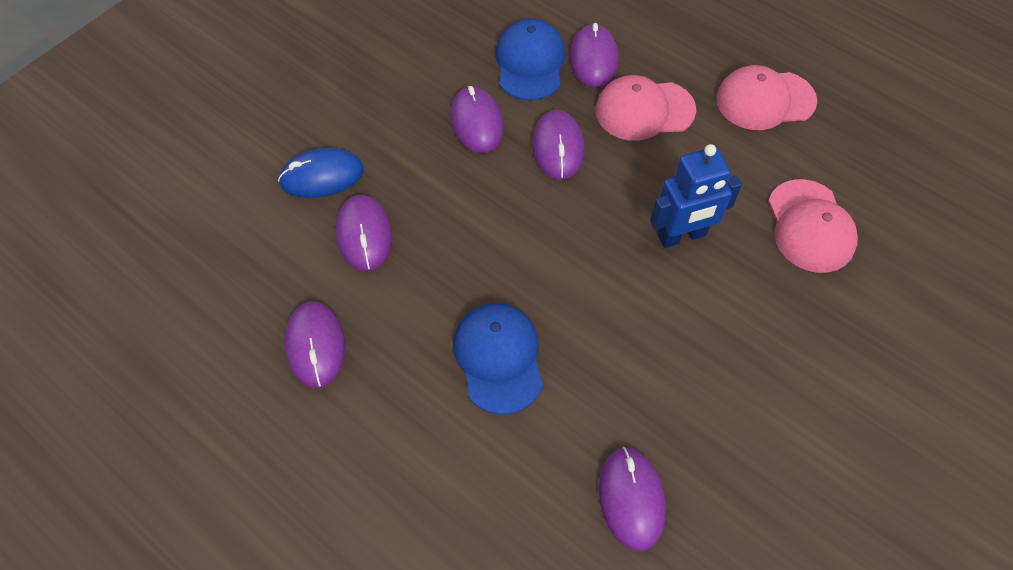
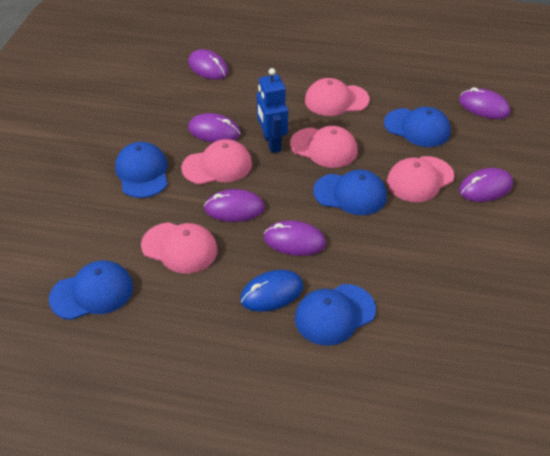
blue cap: [453,303,543,415] [495,18,566,101] = 2 -> [49,260,133,320] [115,142,168,198] [295,284,376,346] [313,170,387,215] [384,107,451,147] = 5
pink cap: [595,75,696,141] [716,65,817,130] [768,179,858,273] = 3 -> [141,222,218,274] [181,139,252,185] [290,126,358,168] [305,78,370,116] [387,156,454,202] = 5

